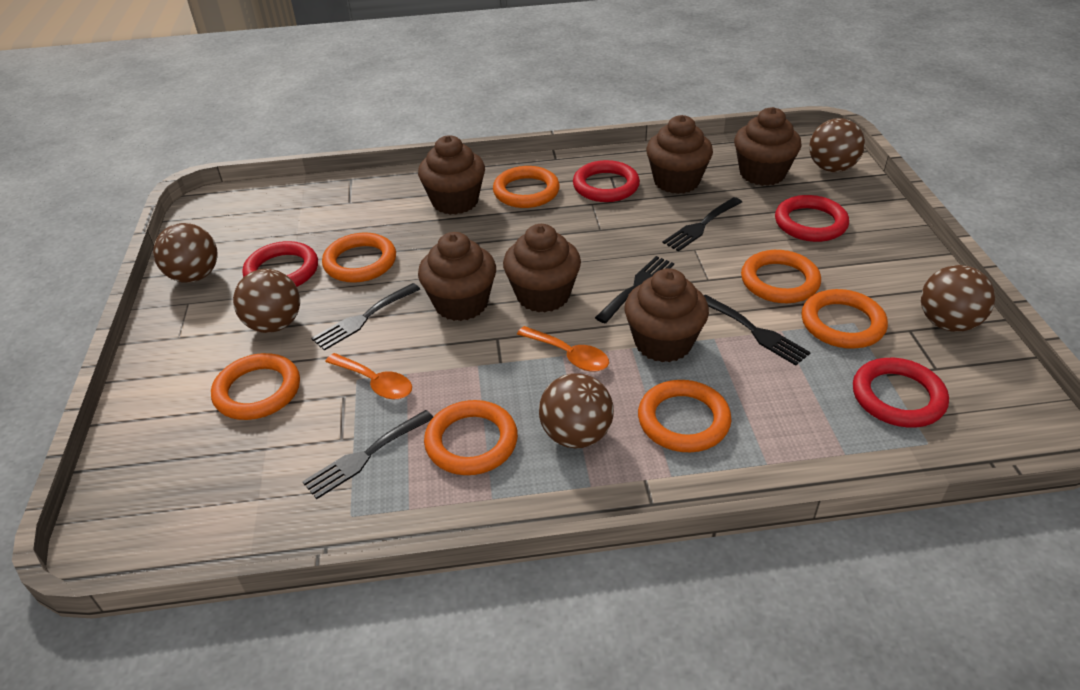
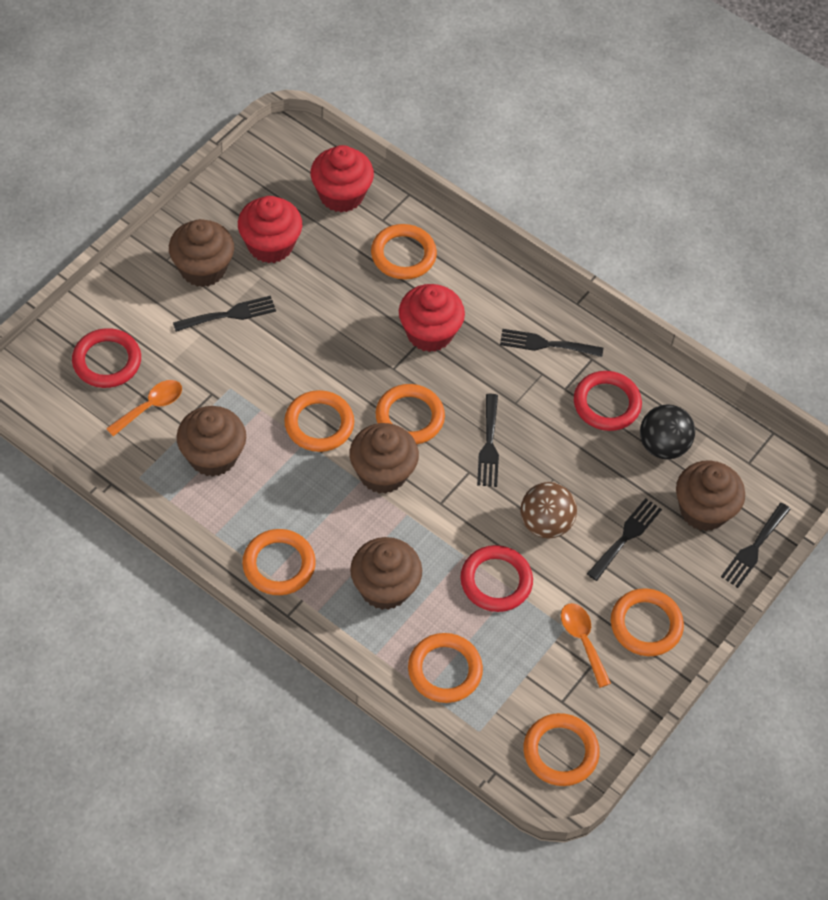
black ball: none = 0 -> [640,404,695,459] = 1
brown ball: [153,223,218,283] [233,269,300,333] [539,373,614,448] [809,118,865,172] [921,265,995,332] = 5 -> [520,482,577,539] = 1
brown cupcake: [418,135,485,215] [418,232,496,321] [503,224,581,312] [624,268,709,362] [646,115,713,194] [734,107,802,186] = 6 -> [169,219,234,287] [177,406,246,477] [350,423,419,494] [350,537,422,610] [676,461,745,531] = 5
red cupcake: none = 0 -> [238,196,302,263] [310,145,374,213] [399,284,465,352] = 3
red ring: [243,241,318,287] [573,160,640,202] [775,195,849,242] [853,358,949,428] = 4 -> [72,328,141,388] [460,545,533,612] [574,371,642,431] = 3

